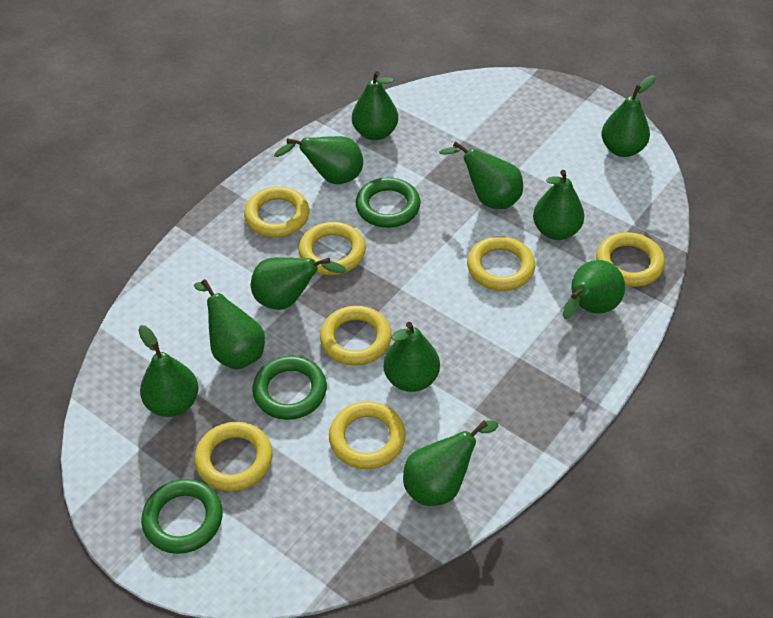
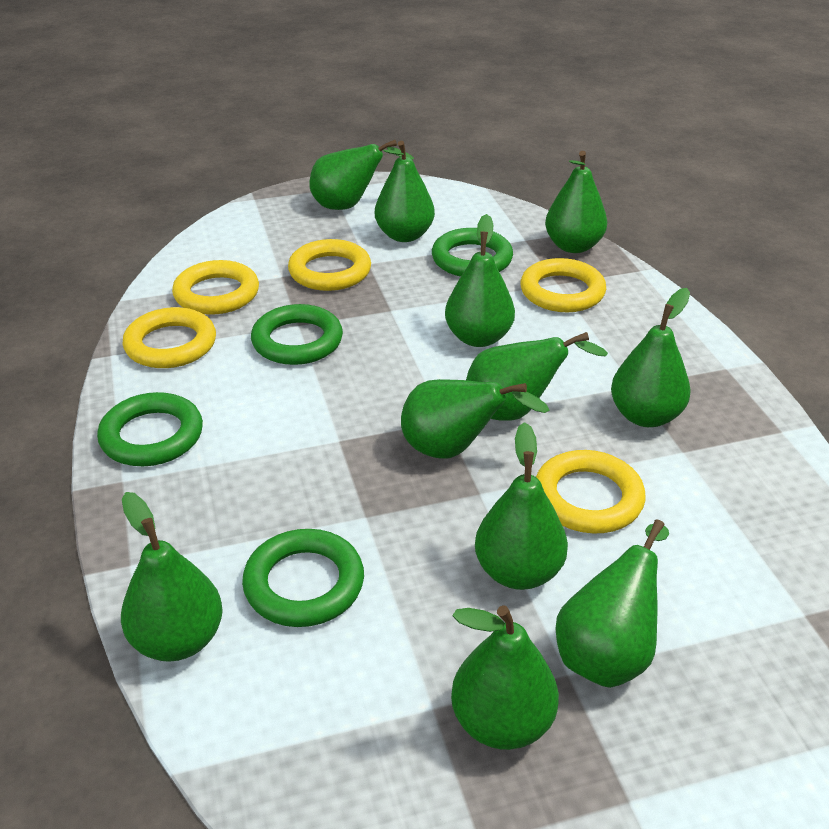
green ring: [141,479,223,554] [252,356,327,420] [356,177,421,228] = 3 -> [97,392,203,466] [242,529,364,627] [251,304,343,365] [432,228,513,277] = 4
yellow ring: [195,422,272,491] [244,187,309,237] [299,222,366,275] [320,306,392,366] [329,401,406,469] [467,236,535,291] [596,232,665,287] = 7 -> [123,307,216,368] [172,260,259,315] [288,239,371,291] [520,258,606,312] [536,450,646,533] = 5

